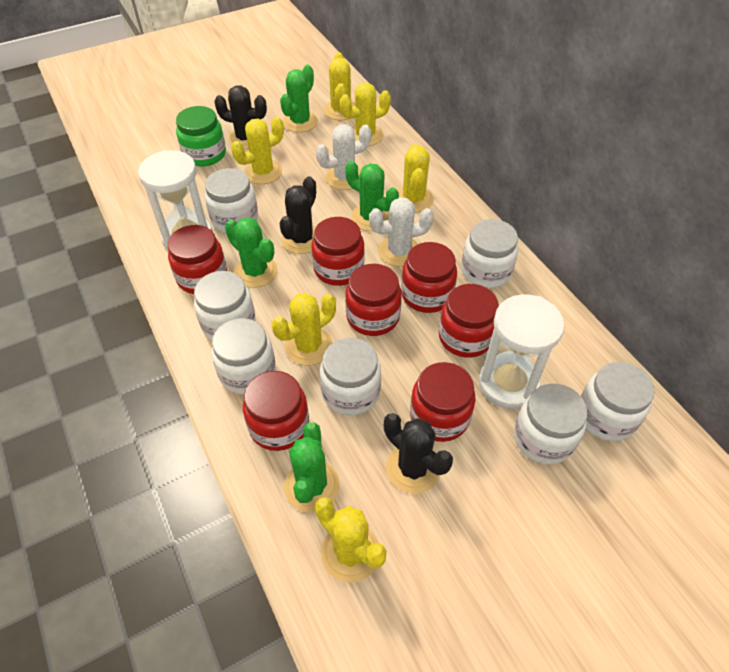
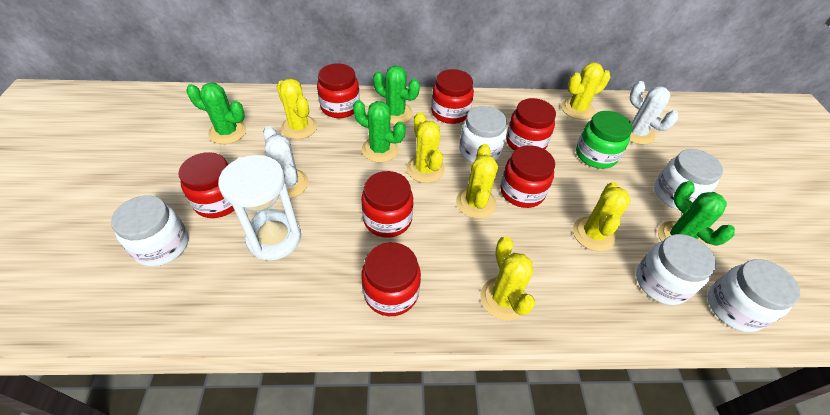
black cactus: [214,85,267,149] [279,176,316,254] [384,413,453,494] = 3 -> none = 0
white hourglass: [138,150,213,251] [479,294,564,409] = 2 -> [218,155,301,260] = 1
white jar: [194,271,255,340] [205,168,258,233] [212,318,276,394] [320,338,381,416] [461,219,518,288] [514,384,588,465] [581,362,655,441] = 7 -> [111,195,189,266] [459,106,507,163] [636,234,716,305] [654,149,723,210] [707,259,800,332] = 5

